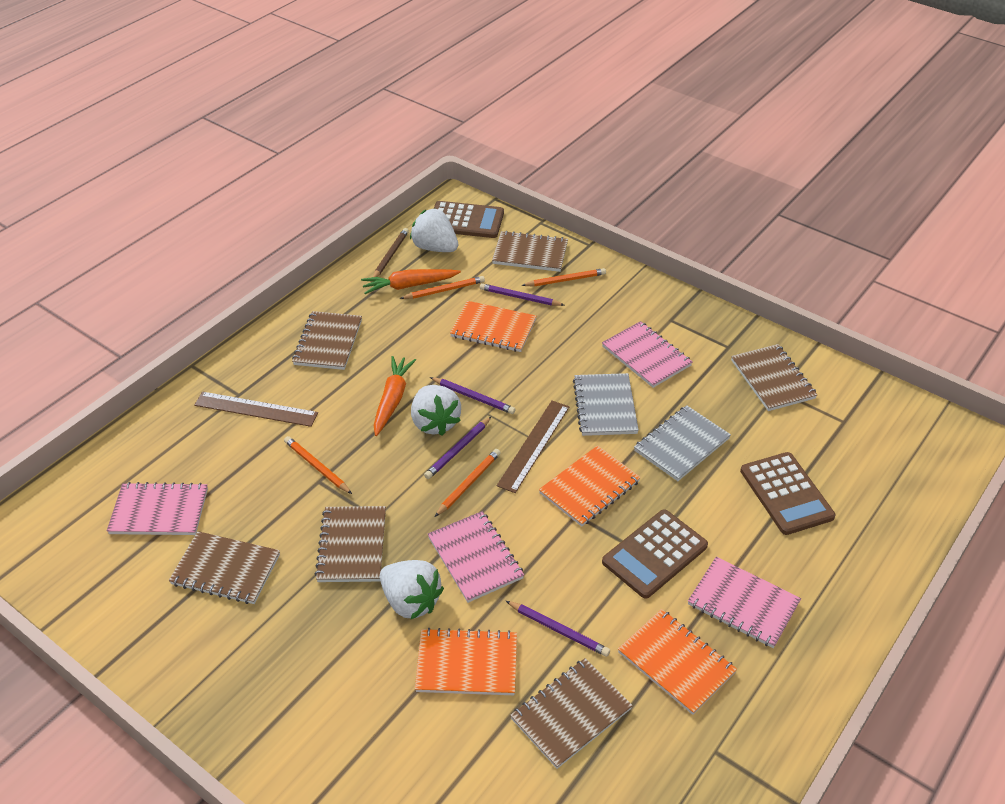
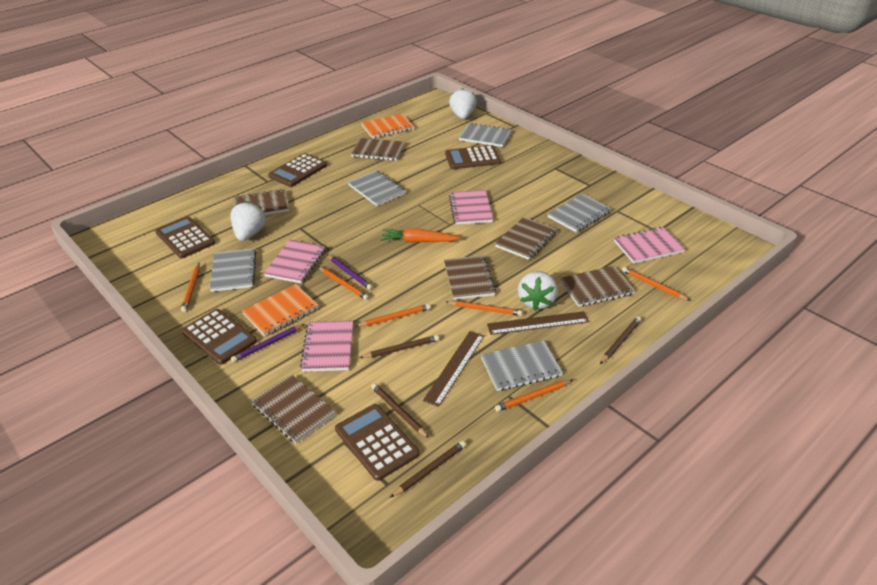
brown calculator: [434,201,504,238] [602,509,708,599] [740,452,836,535] = 3 -> [155,216,215,258] [182,309,257,365] [268,153,327,187] [335,404,419,481] [445,145,501,169] = 5
brown pencil: [373,228,409,277] = 1 -> [360,335,439,358] [371,383,429,438] [390,441,466,498] [600,316,641,364] = 4
grey notebook: [573,373,639,436] [634,405,731,481] = 2 -> [210,248,256,292] [348,170,405,206] [459,123,512,147] [481,340,563,391] [548,194,611,232] = 5
orange carrot: [361,269,461,294] [374,356,416,436] = 2 -> [381,228,460,243] = 1
orange notebook: [415,628,517,695] [450,301,537,352] [539,445,641,527] [618,609,737,715] = 4 -> [242,284,319,336] [361,114,414,139] = 2
orange pencil: [284,436,352,494] [400,276,485,299] [435,449,501,517] [521,268,606,286] = 4 -> [181,263,200,312] [319,267,369,300] [356,304,431,327] [446,301,522,316] [495,380,572,412] [622,267,691,301] = 6
purple pencil: [424,417,491,479] [430,377,516,414] [480,283,564,306] [506,601,610,657] = 4 -> [231,324,305,362] [327,255,373,290] = 2

